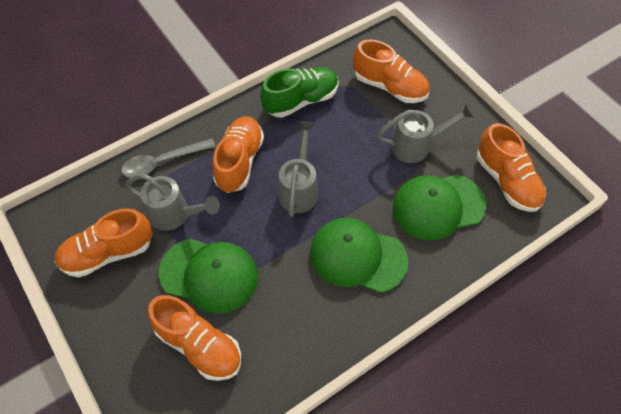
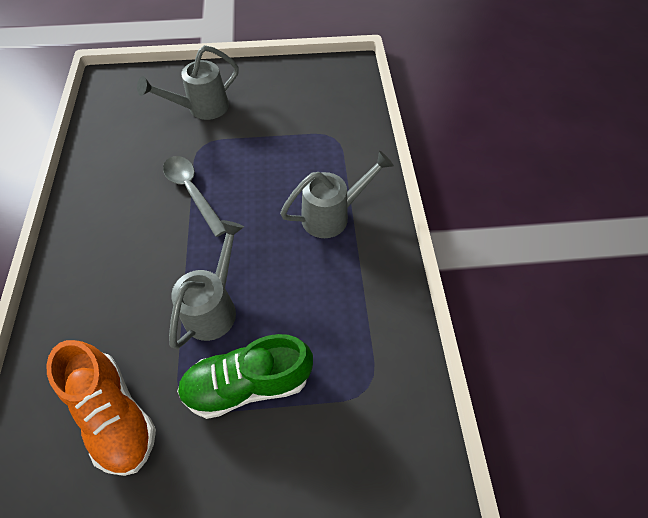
green cap: [159,238,258,314] [310,218,409,293] [393,174,486,241] = 3 -> none = 0
orange shoe: [55,209,153,278] [148,295,241,381] [213,116,264,193] [353,40,430,103] [477,123,546,212] = 5 -> [46,340,156,476] = 1

